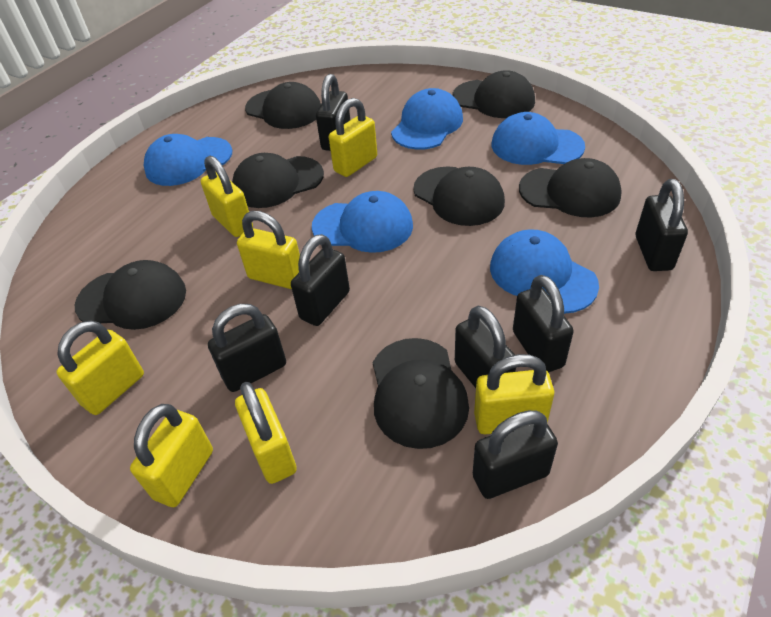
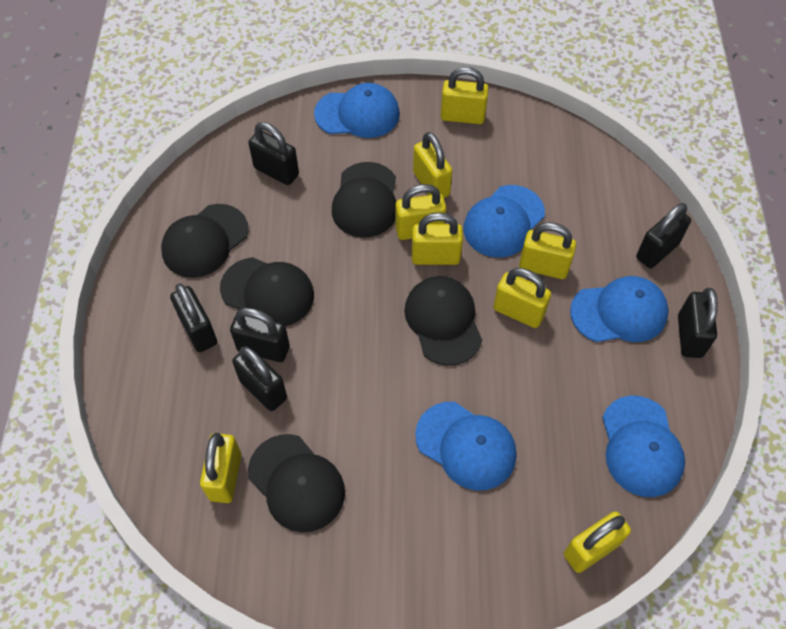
black cap: [75,260,186,330] [232,153,324,208] [245,82,321,129] [373,338,469,449] [413,167,505,226] [452,70,535,118] [519,158,622,217] = 7 -> [161,204,249,278] [220,257,314,326] [248,434,345,532] [332,162,396,238] [404,276,482,366] = 5
black padlock: [208,304,286,392] [291,234,350,326] [316,74,350,151] [455,306,516,388] [473,410,558,499] [513,275,574,373] [636,179,688,271] = 7 -> [170,283,217,352] [230,308,290,362] [232,346,287,411] [248,122,299,185] [636,203,691,268] [678,288,718,358] = 6
yellow padlock: [56,321,144,415] [130,404,213,507] [201,156,253,237] [235,382,297,484] [237,211,300,289] [329,98,377,177] [474,354,554,434] = 7 -> [200,433,241,503] [395,184,446,240] [412,213,463,265] [413,132,452,198] [441,67,489,124] [493,268,551,328] [519,222,576,279] [564,511,631,573] = 8

